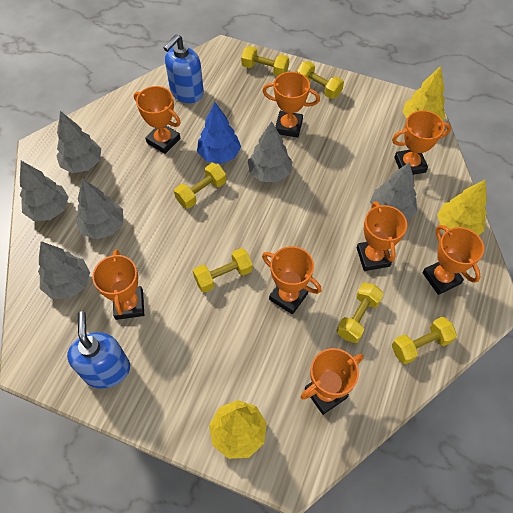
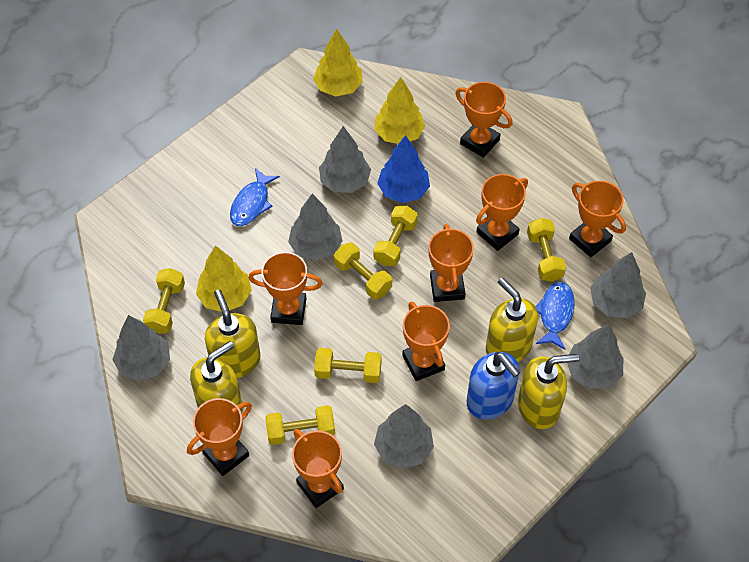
blue fish: none = 0 -> [230,168,280,226] [535,282,575,350] = 2
blue soap dispenser: [67,311,130,389] [164,34,204,103] = 2 -> [467,352,520,420] = 1
yellow soap dispenser: none = 0 -> [190,341,243,414] [205,290,260,378] [486,277,538,362] [518,354,579,429] = 4

